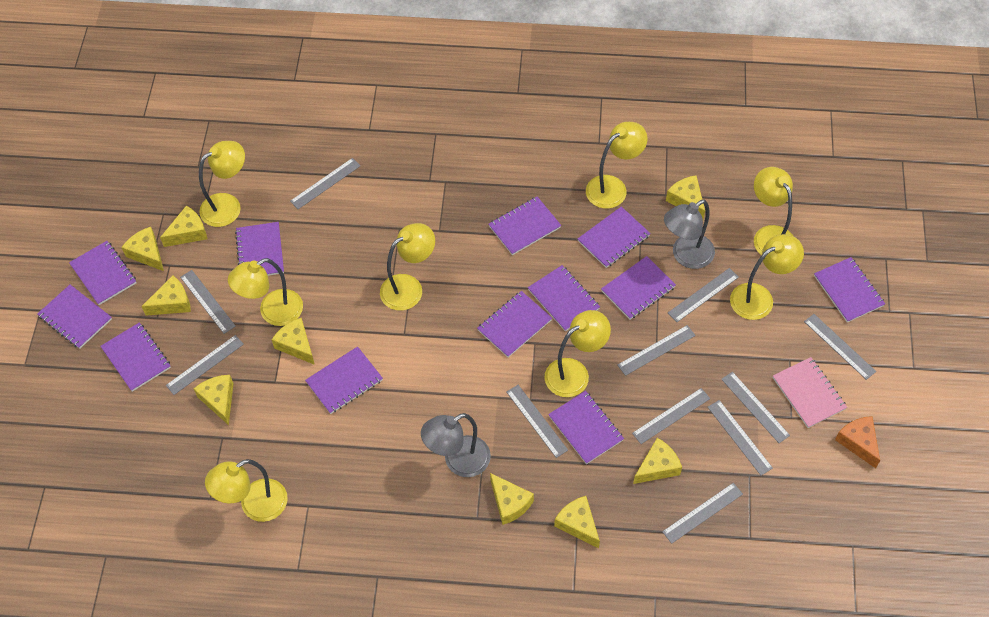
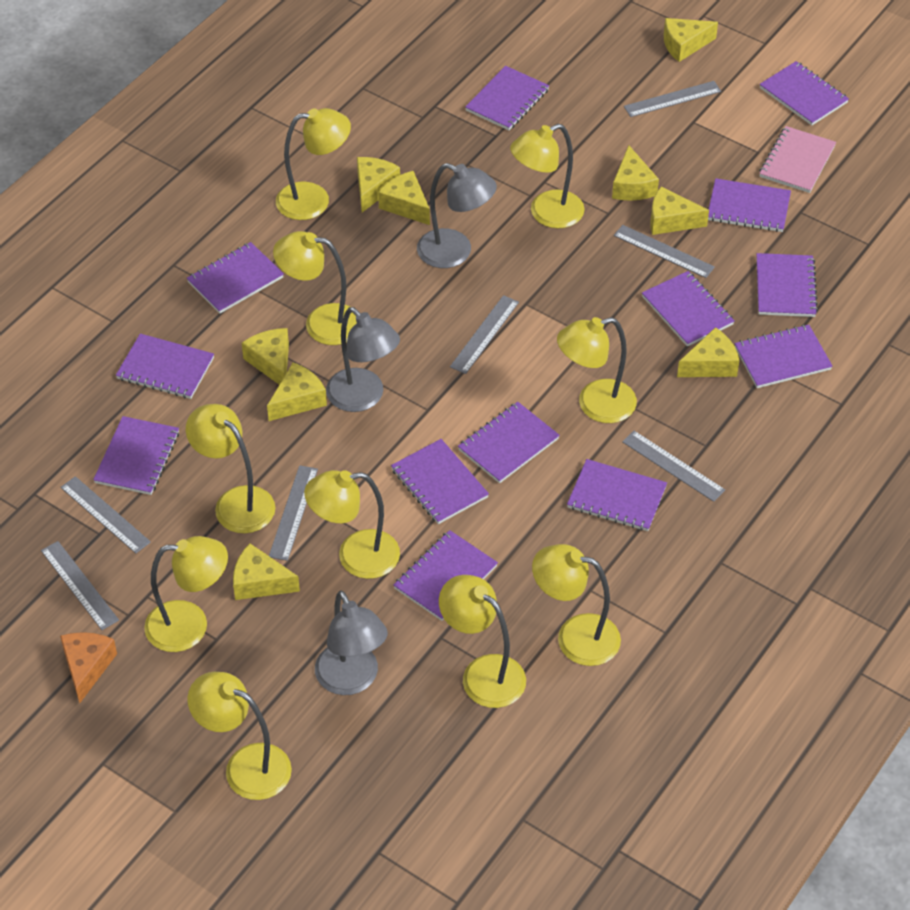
grey lamp: [421,413,491,477] [664,200,715,269] = 2 -> [315,591,388,695] [326,307,400,412] [417,163,497,268] = 3
grey ruler: [166,335,244,395] [180,270,236,334] [290,158,360,209] [507,385,568,458] [617,325,696,376] [632,388,710,444] [662,483,743,544] [668,268,739,322] [708,400,773,476] [721,372,790,443] [804,314,876,380] = 11 -> [41,541,119,630] [60,476,151,553] [269,465,318,561] [450,295,519,374] [614,225,715,278] [622,431,725,502] [624,81,721,117] = 7
purple notebook: [37,285,112,349] [69,241,136,305] [100,322,171,392] [235,222,284,276] [305,346,383,414] [477,291,552,357] [489,196,561,255] [528,265,600,331] [548,391,624,464] [578,206,651,268] [601,256,676,319] [814,257,885,322] = 12 -> [93,416,179,495] [116,334,214,399] [187,242,284,313] [391,439,489,524] [393,530,498,621] [458,402,560,483] [465,66,549,130] [567,459,667,531] [642,271,735,347] [708,178,791,232] [735,324,833,388] [756,253,818,317] [759,61,849,125] = 13
yellow lamp: [199,141,245,227] [205,459,288,522] [228,258,303,326] [380,223,435,311] [544,310,611,397] [586,122,648,209] [730,234,804,320] [754,167,793,255] = 8 -> [144,536,228,652] [186,404,275,533] [188,672,292,800] [273,231,357,345] [276,108,351,220] [304,470,400,579] [439,575,526,708] [510,124,585,228] [532,544,621,666] [557,317,637,423] = 10

